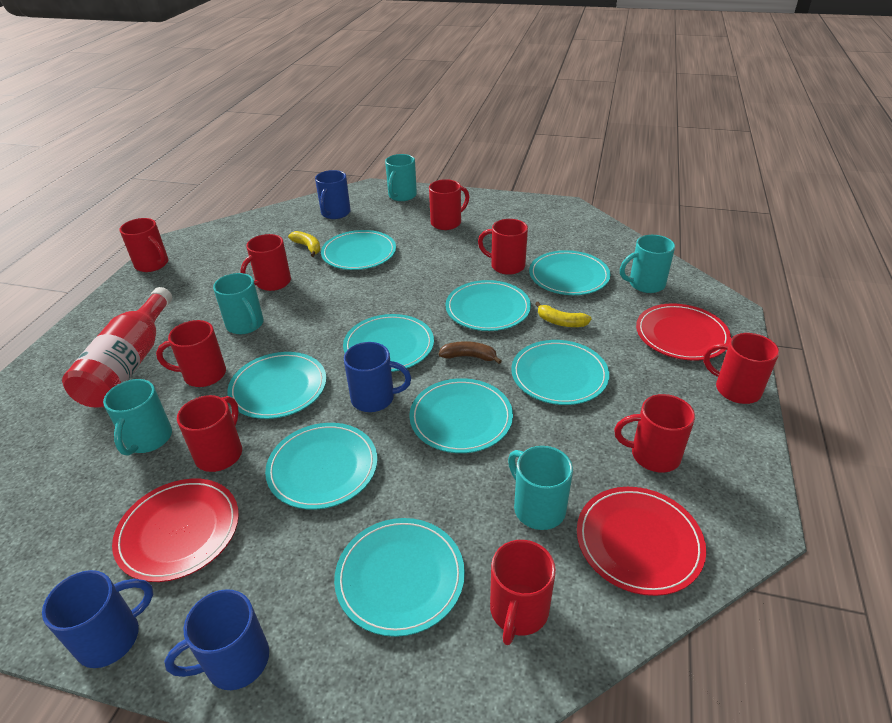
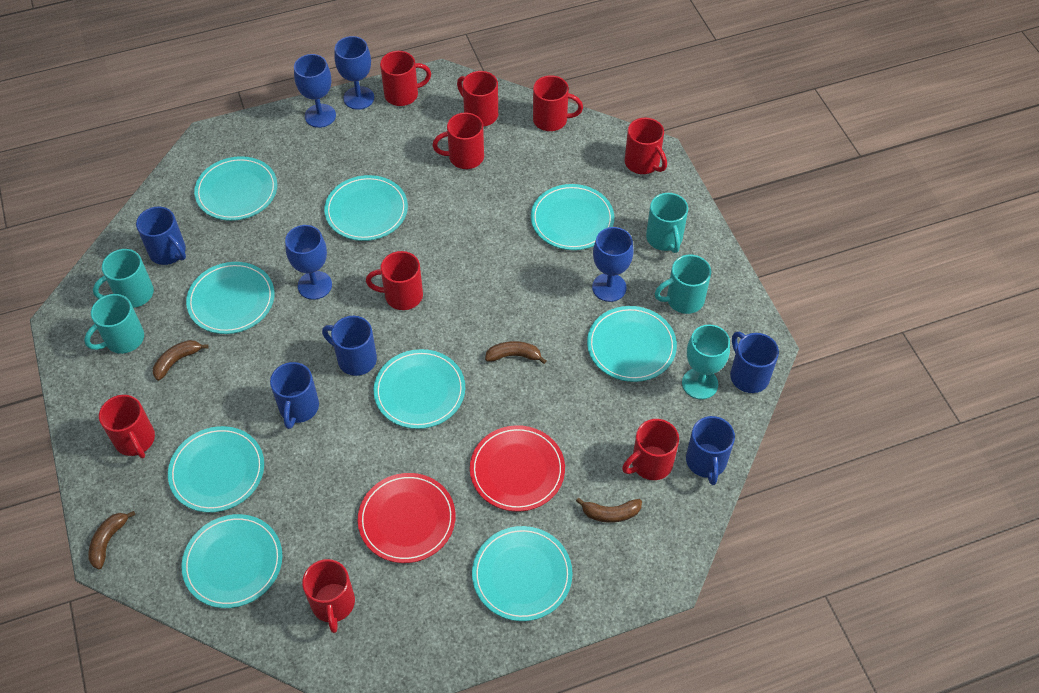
blue goblet: none = 0 -> [285,225,332,300] [294,54,336,128] [334,36,374,110] [592,227,633,302] = 4
blue mug: [42,570,153,668] [164,589,269,690] [315,170,351,219] [344,342,411,412] = 4 -> [136,206,186,265] [270,362,319,429] [322,316,377,376] [686,416,735,485] [730,332,779,393] = 5
brown banana: [439,341,502,364] = 1 -> [88,511,135,569] [153,340,208,381] [485,341,546,364] [576,498,642,523] = 4
red bottle: [62,287,172,408] = 1 -> none = 0
red plate: [112,479,239,582] [577,487,706,596] [636,303,731,361] = 3 -> [358,473,456,563] [470,425,565,512] = 2
turquoise goblet: none = 0 -> [682,324,730,399] = 1
turquoise mug: [103,379,172,456] [213,273,264,334] [385,154,417,201] [508,446,573,530] [620,235,675,293] = 5 -> [84,294,144,354] [93,249,154,308] [646,193,688,253] [655,255,711,314] = 4
yellow banana: [288,231,321,257] [535,302,592,327] = 2 -> none = 0

